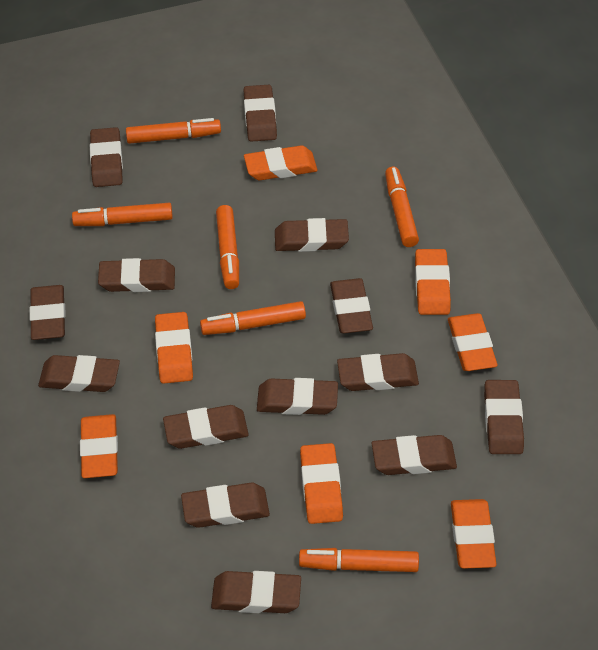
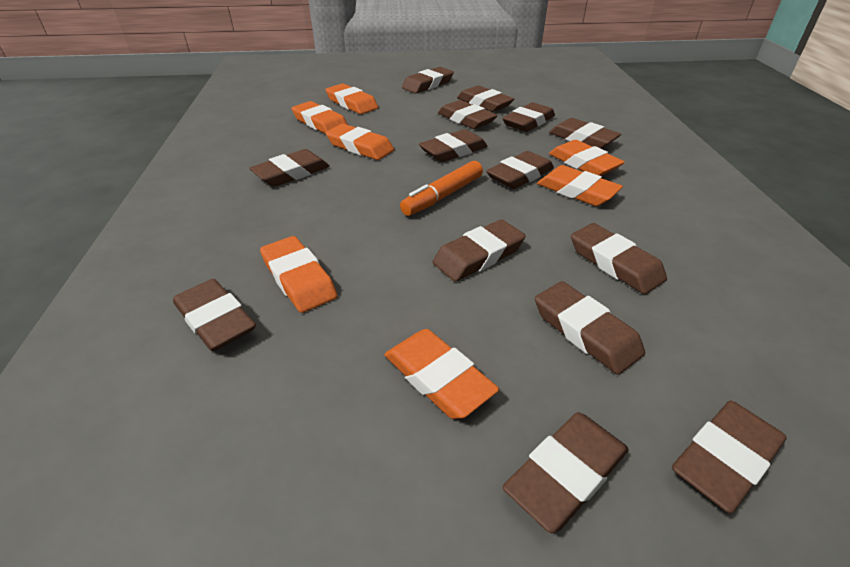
orange marker: [72,203,173,226] [126,118,221,144] [200,301,306,335] [216,205,239,289] [299,548,419,572] [385,167,419,247] = 6 -> [400,161,483,216] = 1

